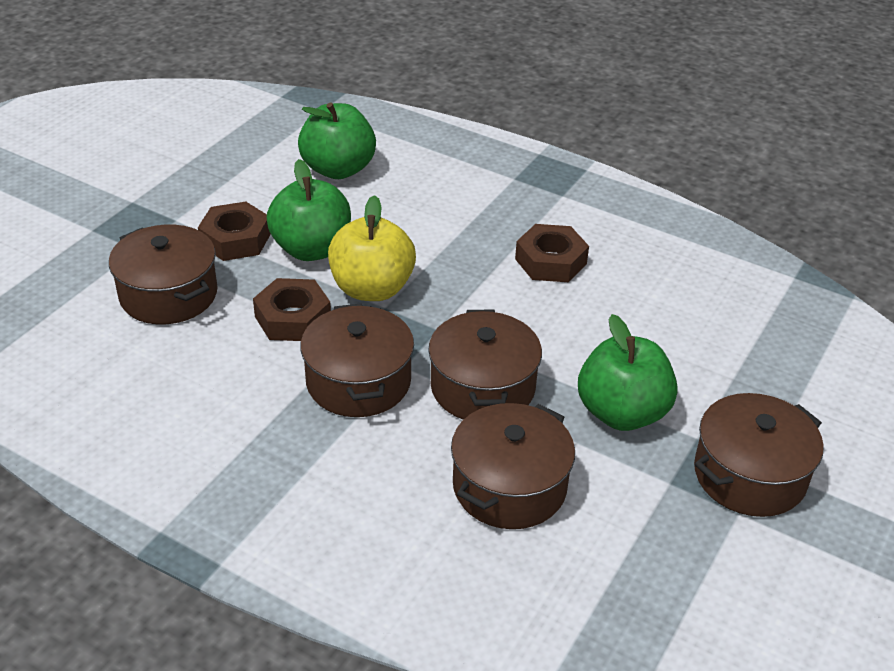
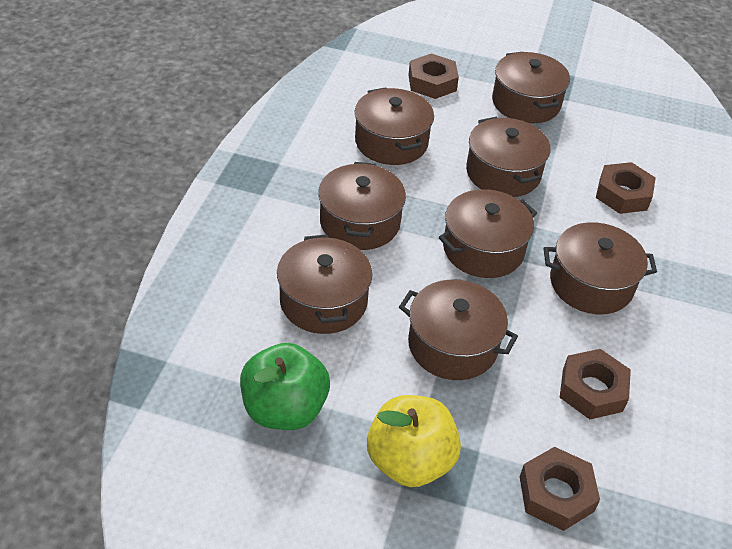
brown nut: [198,201,271,261] [253,278,331,341] [515,224,589,282] = 3 -> [408,53,459,99] [520,447,600,531] [560,349,631,419] [596,162,656,214] = 4
brown pot: [109,225,218,324] [300,303,414,417] [428,310,542,420] [451,403,575,529] [694,393,824,517] = 5 -> [277,235,372,334] [318,162,406,250] [355,87,434,165] [399,279,518,380] [439,189,537,278] [466,117,550,197] [492,52,570,123] [544,222,657,314] = 8
green apple: [267,159,351,261] [298,103,376,179] [578,314,678,431] = 3 -> [240,343,330,430] = 1

